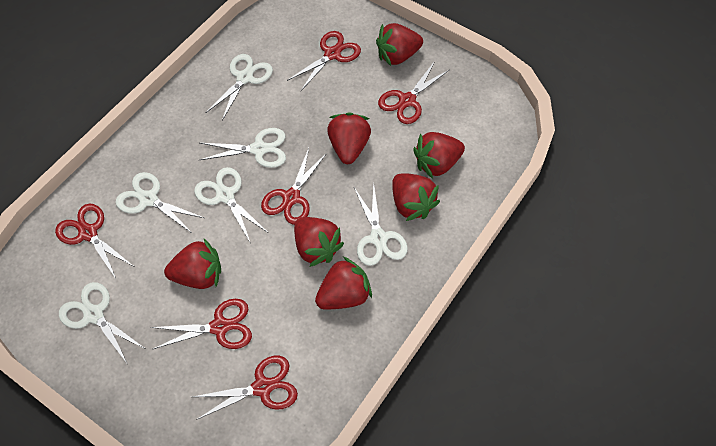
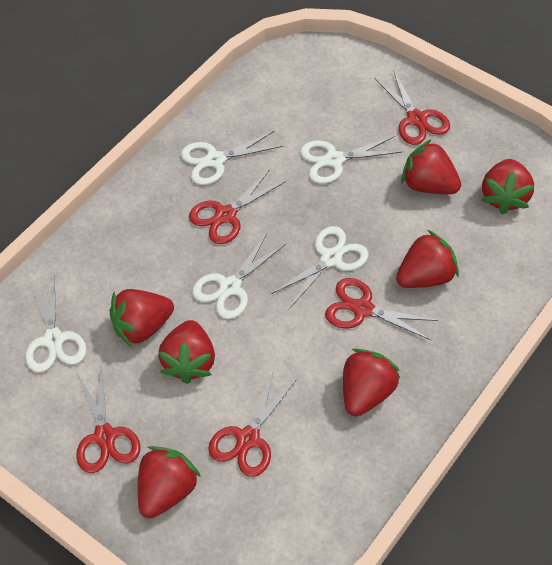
red scissors: [55,204,133,279] [151,299,252,349] [193,356,298,420] [261,148,327,225] [287,31,361,91] [378,61,449,124] = 6 -> [76,366,141,473] [189,169,285,244] [208,370,297,477] [325,278,439,341] [374,70,450,145] = 5
white scissors: [59,282,146,363] [116,172,204,234] [194,167,267,242] [200,128,286,168] [206,54,273,121] [354,184,408,266] = 6 -> [25,277,87,372] [181,131,283,185] [192,233,286,319] [271,226,369,309] [300,136,402,184] = 5

